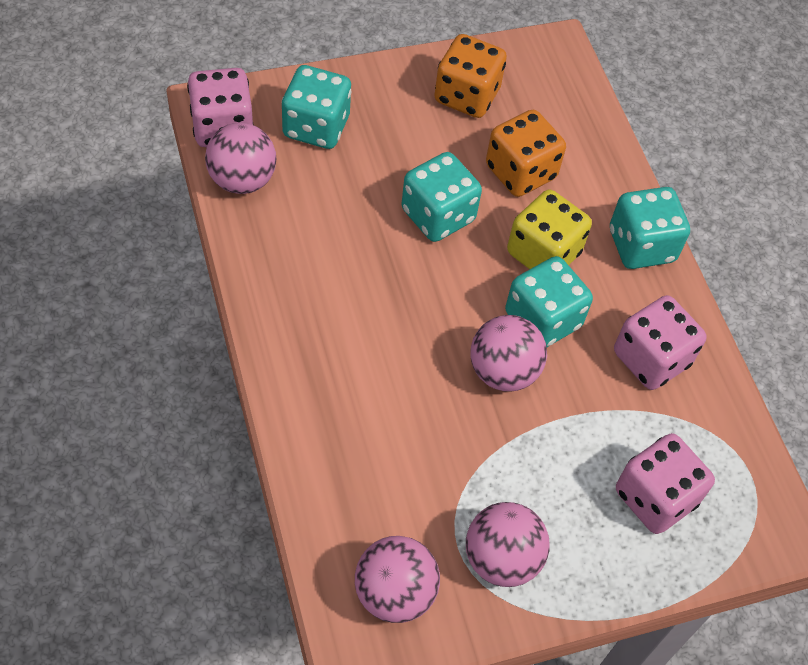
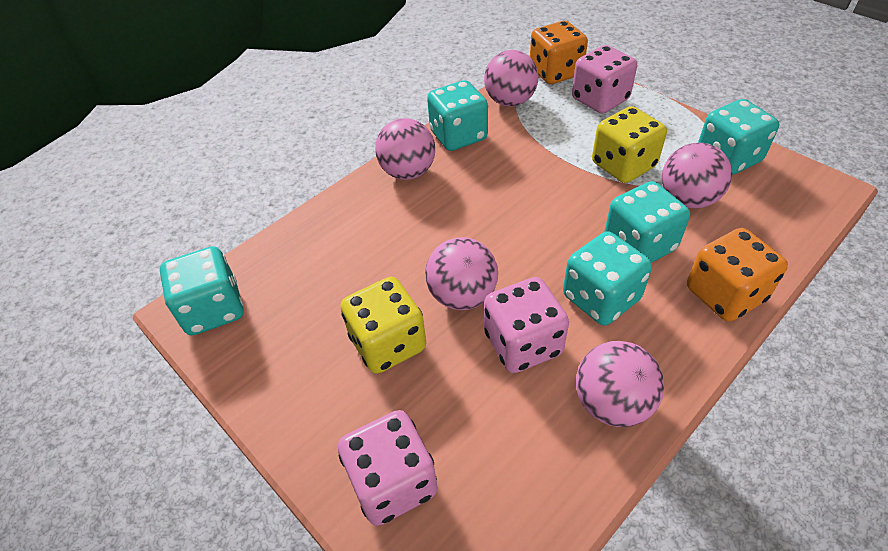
pink ball: [205,122,276,194] [355,536,440,623] [466,502,550,587] [470,315,547,392] = 4 -> [375,118,435,180] [425,237,498,310] [484,50,538,107] [576,341,664,427] [662,143,732,209] = 5
turquoise dice: [282,65,352,149] [401,152,482,242] [505,256,593,347] [610,187,690,269] = 4 -> [160,246,243,335] [427,80,488,151] [563,231,652,325] [604,181,690,262] [698,99,779,175] = 5
yellow dice: [507,189,592,269] = 1 -> [340,277,426,374] [592,106,667,183] = 2

